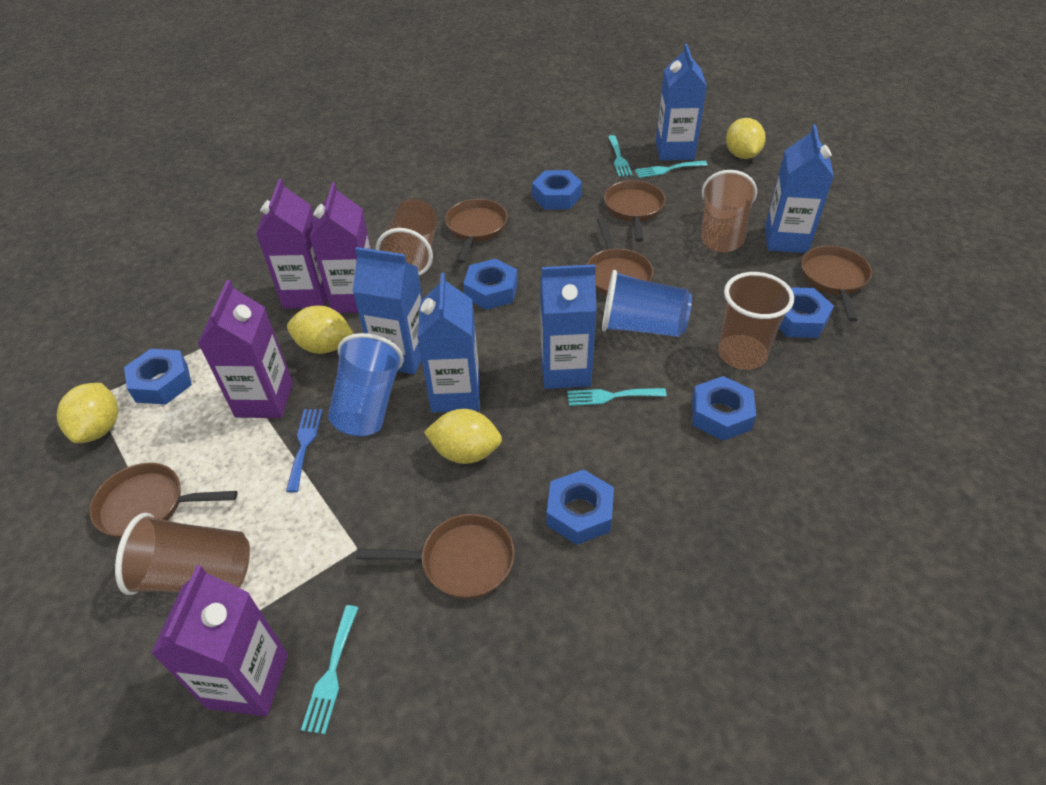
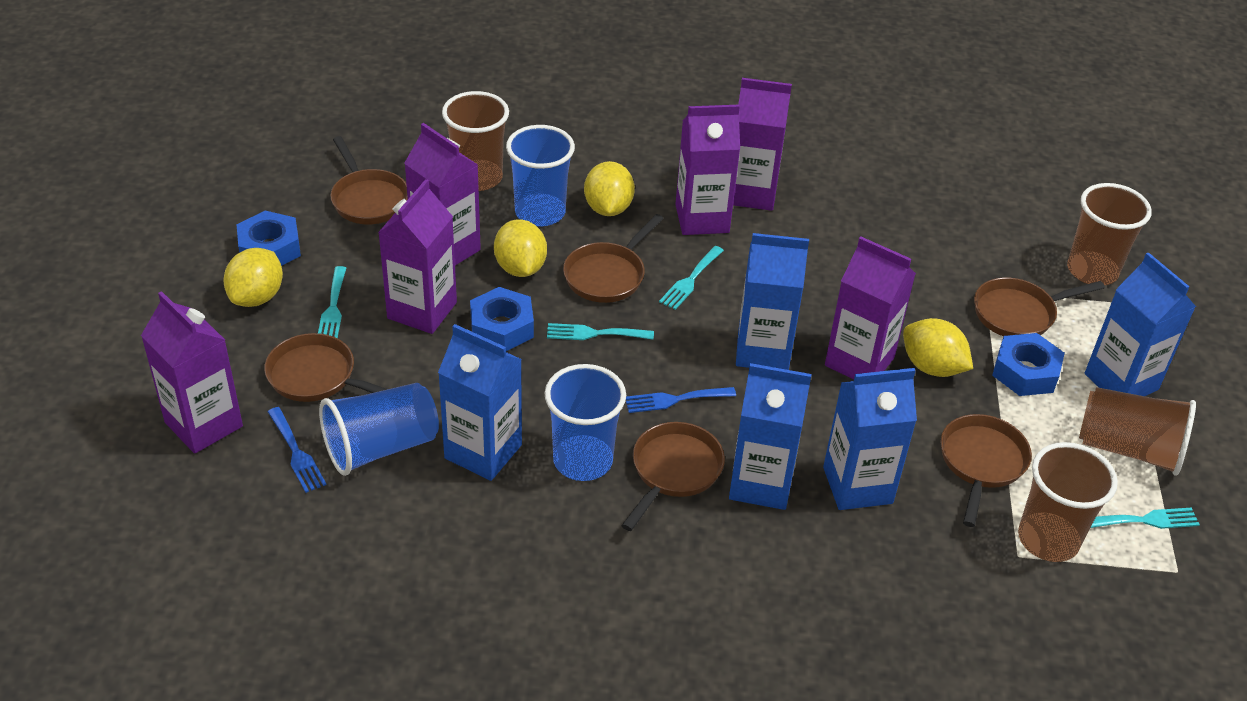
blue cup: [328,333,404,436] [602,270,692,337] = 2 -> [319,383,439,476] [506,125,575,226] [545,364,626,481] = 3
blue fork: [286,409,322,493] = 1 -> [268,407,326,493] [626,387,736,413] = 2
blue nut: [124,349,192,404] [463,259,518,310] [532,170,582,210] [547,469,614,545] [692,376,756,441] [779,287,834,338] = 6 -> [236,211,301,266] [470,287,534,351] [992,333,1065,396] = 3
purple carton: [151,565,288,717] [198,280,293,418] [256,179,327,309] [310,182,371,313] = 4 -> [141,291,243,454] [378,179,457,334] [404,123,481,265] [675,105,740,235] [733,78,792,211] [825,237,916,380] = 6

